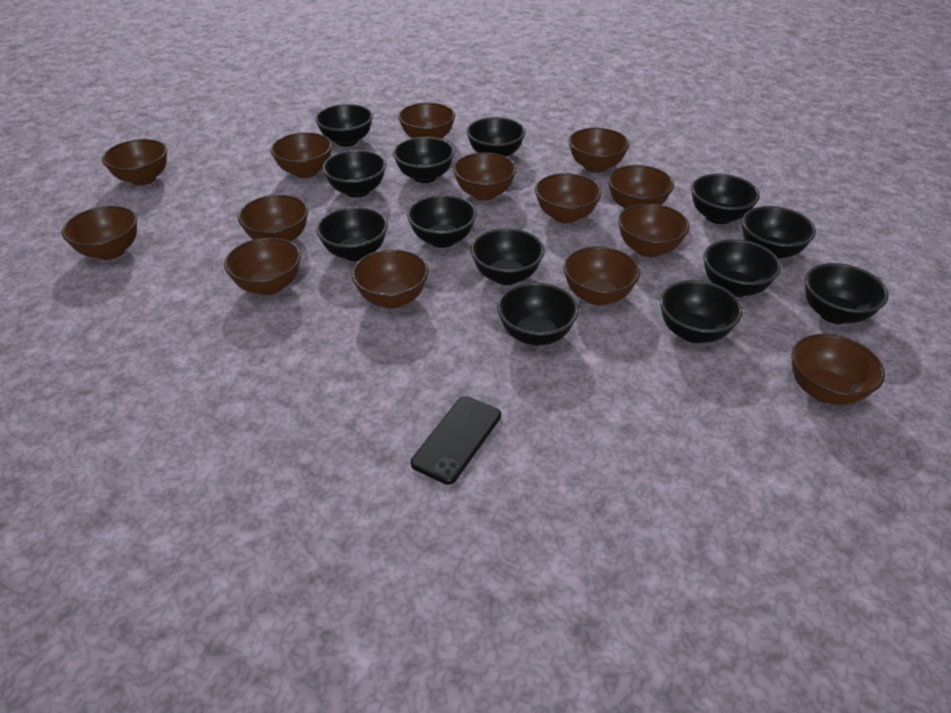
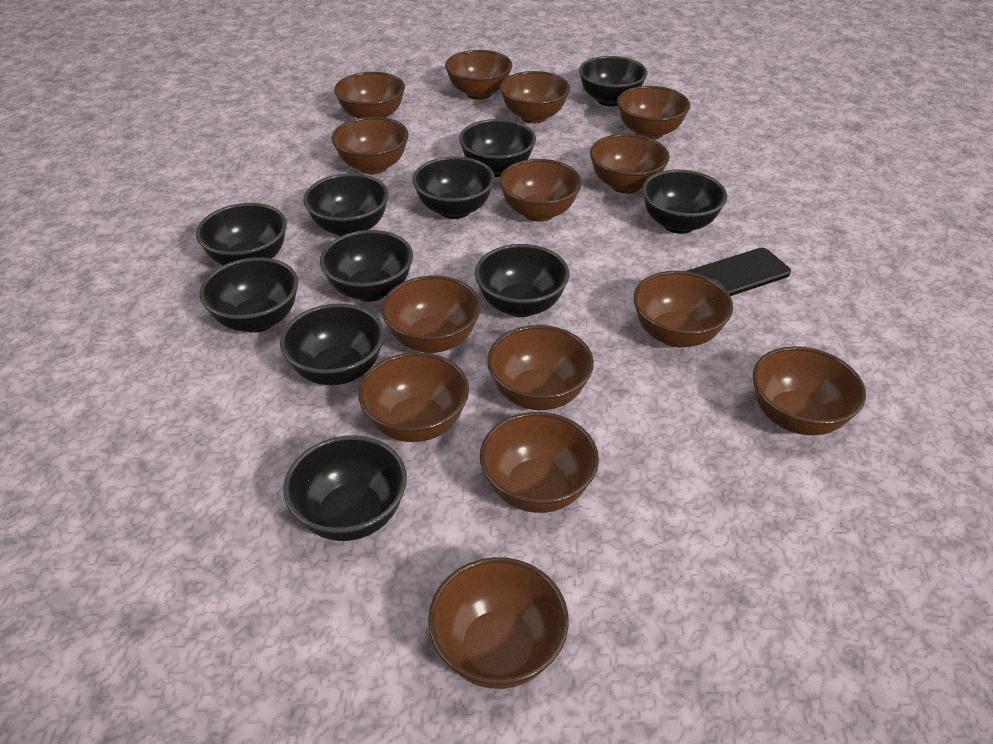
black bowl: [315,104,373,147] [316,207,388,261] [322,150,386,198] [393,137,455,183] [407,195,476,248] [466,117,525,157] [471,228,544,285] [497,282,579,346] [660,280,743,343] [691,174,760,224] [703,239,781,297] [742,206,816,259] [805,263,888,324] = 13 -> [196,203,287,265] [199,257,298,333] [280,304,384,385] [283,435,407,541] [303,173,389,236] [320,230,413,302] [412,156,495,219] [459,119,536,177] [475,244,569,317] [579,56,647,107] [642,170,727,234] = 11

